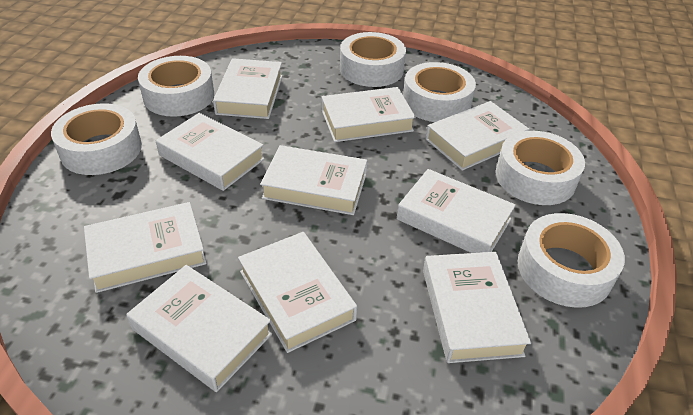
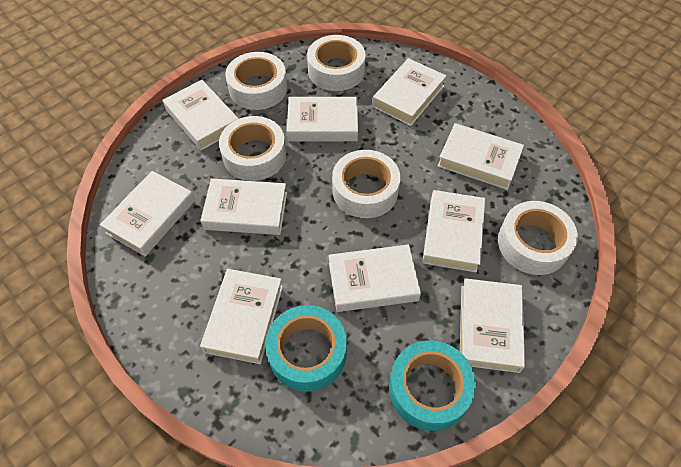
turquoise tape: none = 0 -> [266,305,347,392] [389,340,476,431] = 2
white tape: [51,103,142,175] [138,56,214,117] [340,32,406,87] [403,62,476,122] [495,131,585,205] [518,213,625,308] = 6 -> [219,116,286,181] [225,52,287,110] [307,35,366,91] [332,150,400,218] [498,201,578,275] = 5

